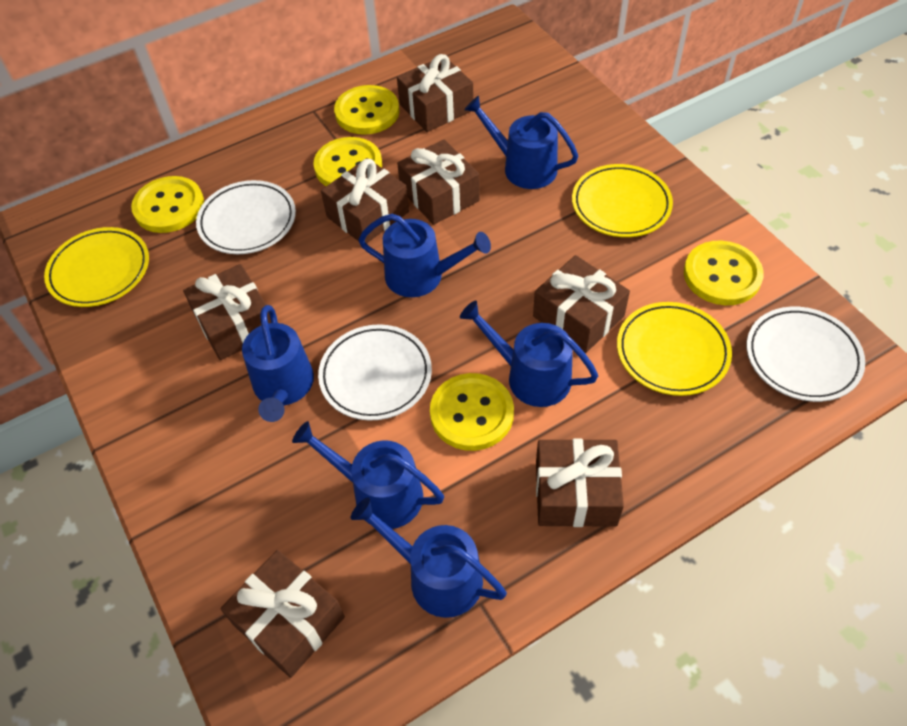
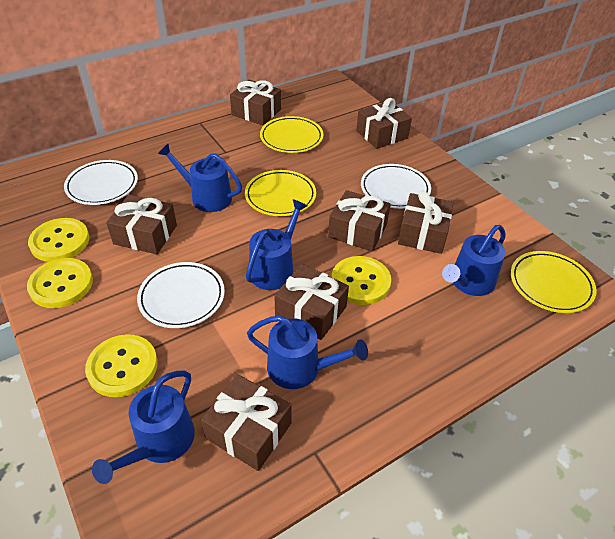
blue watering can: [242,305,314,422] [292,421,444,529] [351,497,507,618] [358,214,491,297] [460,301,598,407] [464,96,578,189] = 6 -> [92,370,195,484] [158,144,242,212] [246,199,307,290] [247,315,368,389] [442,225,506,296] = 5
yellow button: [131,176,204,233] [314,137,382,186] [334,85,399,135] [430,373,514,451] [684,241,764,305] = 5 -> [27,258,93,308] [28,218,89,262] [85,335,158,397] [332,256,391,305] = 4

